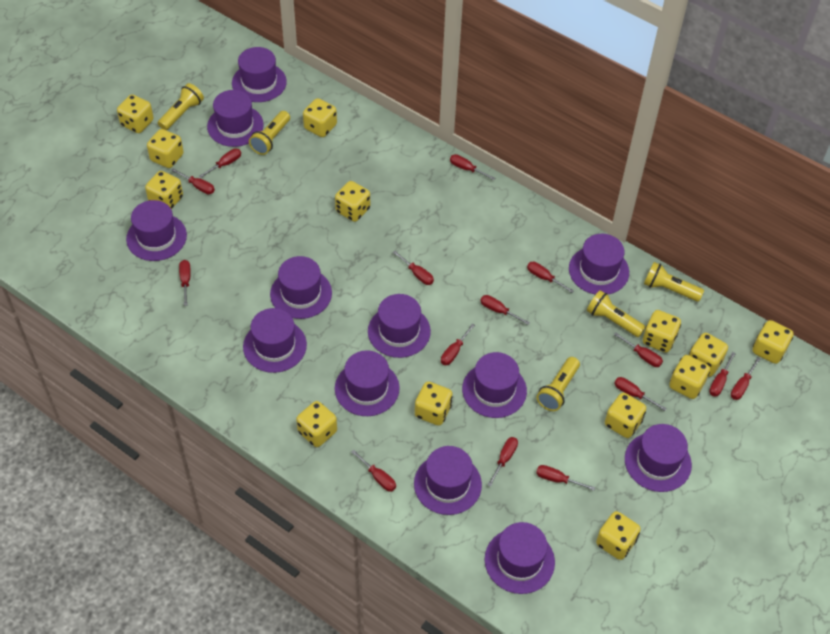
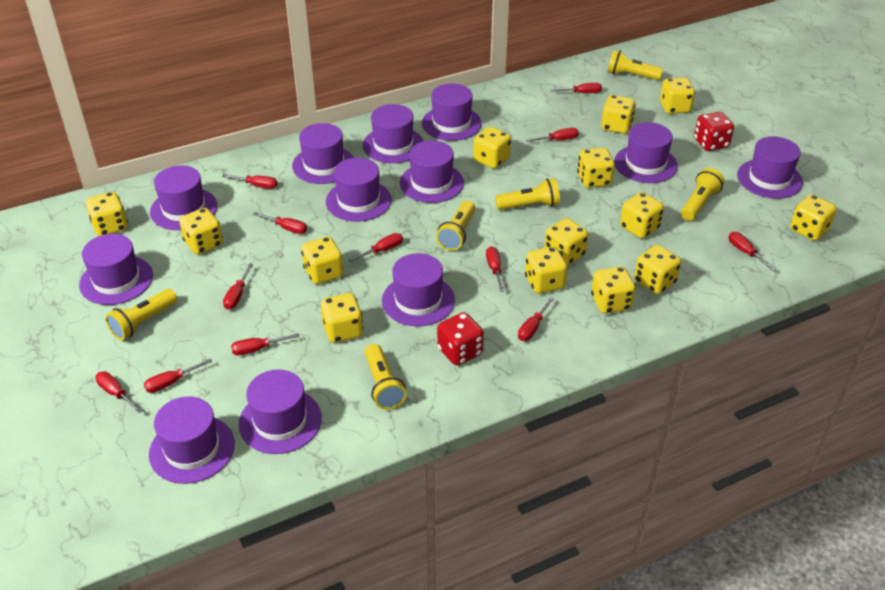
red dice: none = 0 -> [437,312,484,365] [694,112,734,151] = 2
red screwdriver: [171,168,215,194] [179,260,191,306] [198,149,241,178] [351,449,396,492] [393,251,434,285] [441,324,475,365] [450,154,495,180] [481,295,530,325] [488,437,518,487] [527,262,574,293] [536,465,595,491] [614,333,663,367] [614,377,667,411] [709,352,736,397] [731,357,761,400] = 15 -> [95,371,143,413] [144,359,213,393] [222,174,277,189] [223,264,254,310] [231,333,300,355] [253,212,307,234] [349,233,403,262] [486,246,504,292] [518,297,554,341] [526,128,579,142] [551,83,602,93] [729,232,776,271] = 12
yellow dice: [117,94,154,133] [145,171,183,209] [147,129,184,168] [296,401,337,447] [303,98,337,137] [335,181,370,222] [415,382,453,426] [596,511,641,560] [605,393,646,438] [643,310,681,353] [669,355,710,399] [689,333,728,377] [753,320,794,364] = 13 -> [86,192,128,236] [179,208,223,255] [301,237,343,284] [321,293,363,343] [473,127,511,169] [525,247,567,293] [544,218,588,265] [577,148,615,188] [591,266,636,314] [601,95,636,134] [620,192,664,238] [634,245,681,294] [660,78,695,114] [790,195,837,241] = 14
yellow flashlight: [158,83,204,130] [249,111,290,155] [537,357,580,411] [587,290,646,337] [644,262,704,302] = 5 -> [106,289,177,340] [365,344,407,410] [436,200,475,251] [495,178,560,210] [607,50,663,80] [681,168,725,221] = 6

